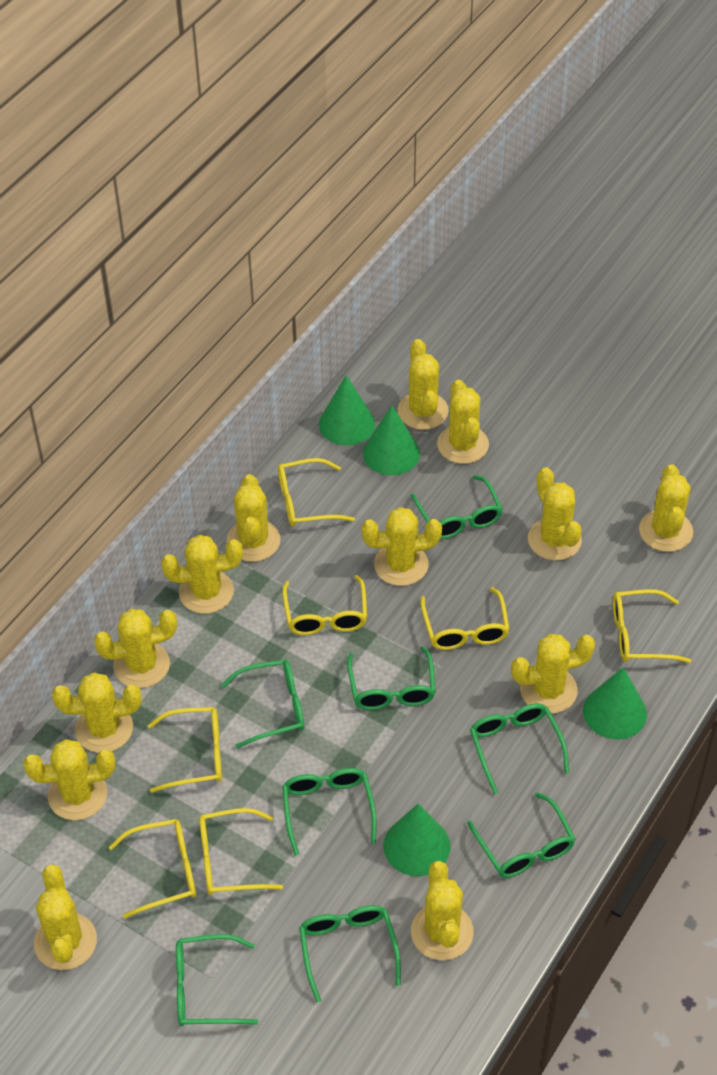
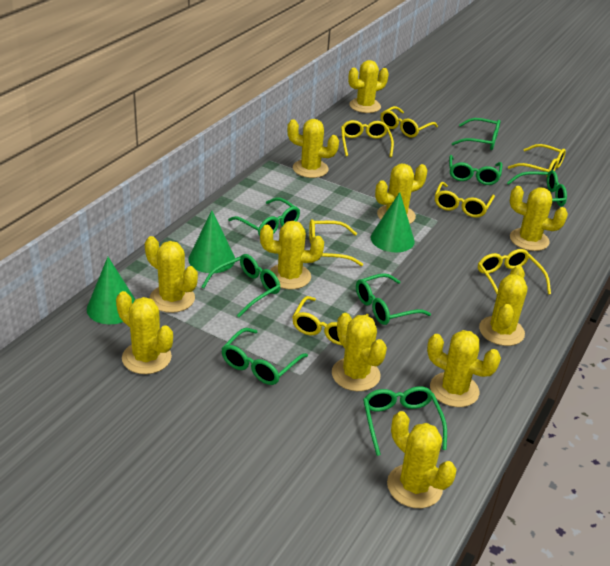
green cone: [319,376,375,445] [363,405,420,475] [383,803,450,876] [583,667,647,740] = 4 -> [87,257,136,324] [188,210,235,273] [371,192,415,252] = 3
yellow cactus: [23,739,115,820] [34,864,97,970] [52,673,141,753] [94,609,177,688] [161,535,243,614] [227,474,281,562] [361,507,442,586] [398,339,449,430] [411,861,474,960] [437,380,489,464] [511,634,595,714] [528,467,582,560] [639,464,693,552] = 13 -> [116,291,173,374] [145,236,198,313] [260,221,324,289] [287,119,339,178] [332,313,387,391] [348,60,389,113] [375,164,427,224] [387,411,457,508] [427,330,501,407] [479,265,527,346] [510,186,568,251] = 11

